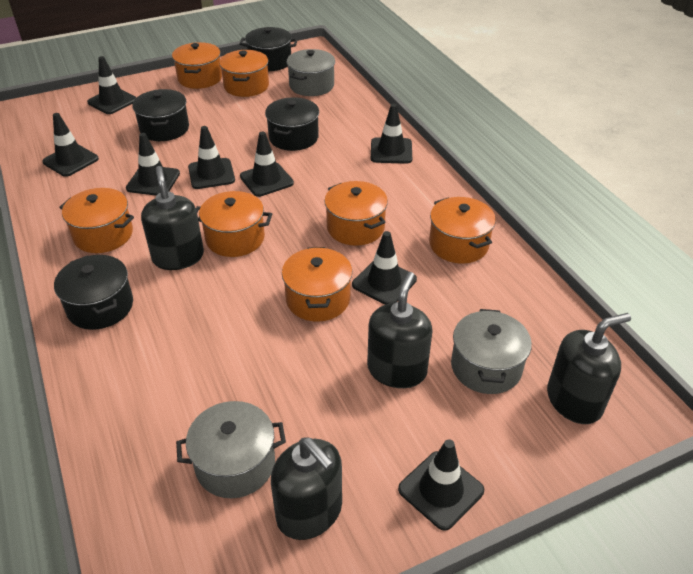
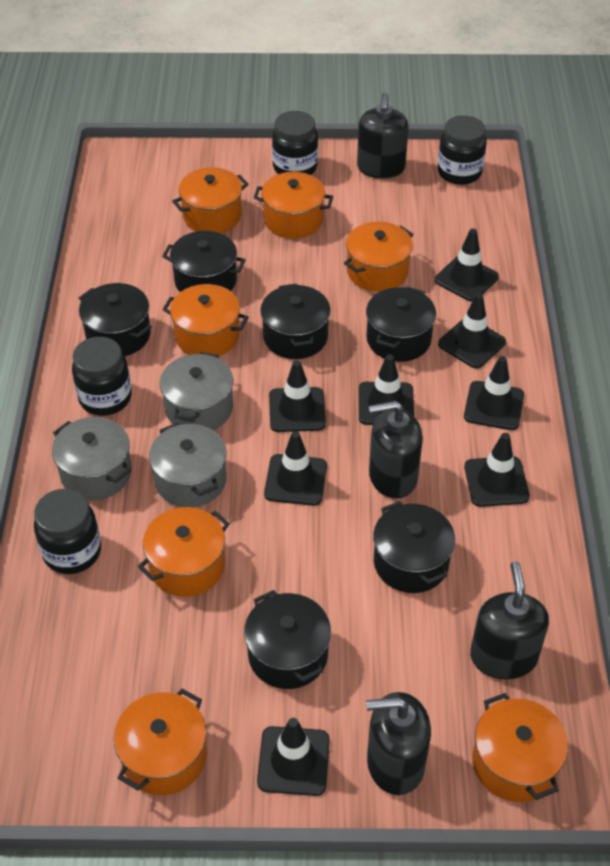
black jar: none = 0 -> [34,489,101,574] [72,337,132,416] [272,111,318,175] [438,115,487,185] = 4
black pot: [54,255,133,330] [132,89,189,141] [240,27,297,71] [265,97,319,151] = 4 -> [79,283,152,356] [162,231,246,292] [244,590,331,689] [260,283,331,359] [366,286,436,362] [373,501,455,593] = 6

